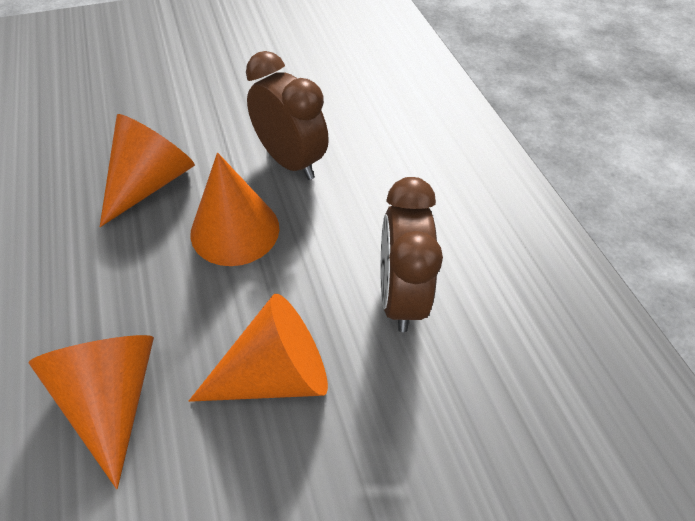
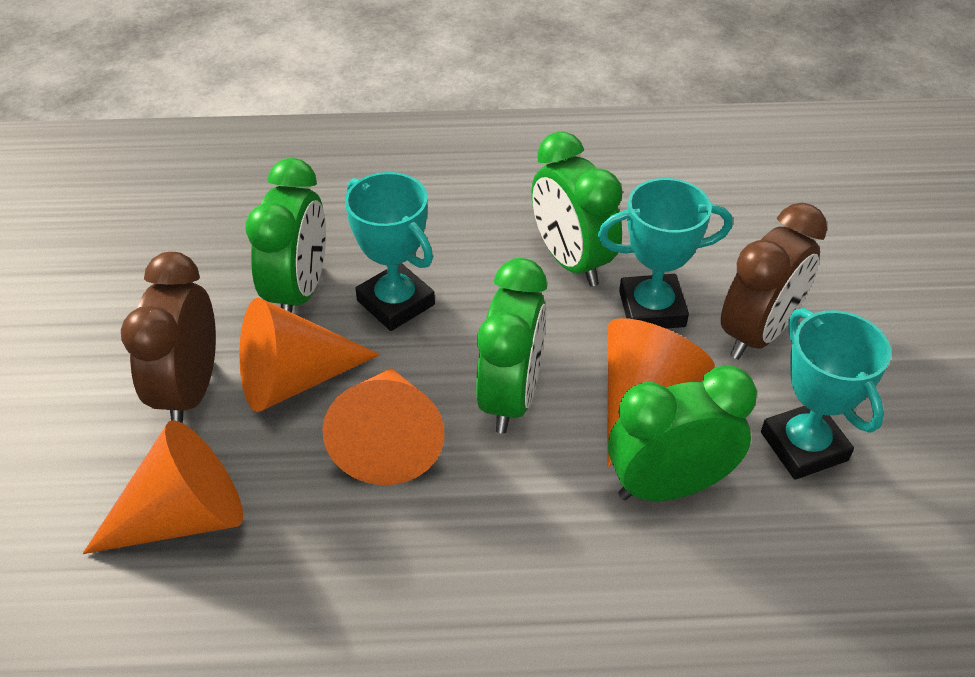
green clock: none = 0 -> [246,158,326,313] [476,258,547,434] [531,131,623,287] [608,365,757,501] = 4
turquoise trophy: none = 0 -> [345,172,435,331] [598,178,732,329] [761,308,891,480] = 3

